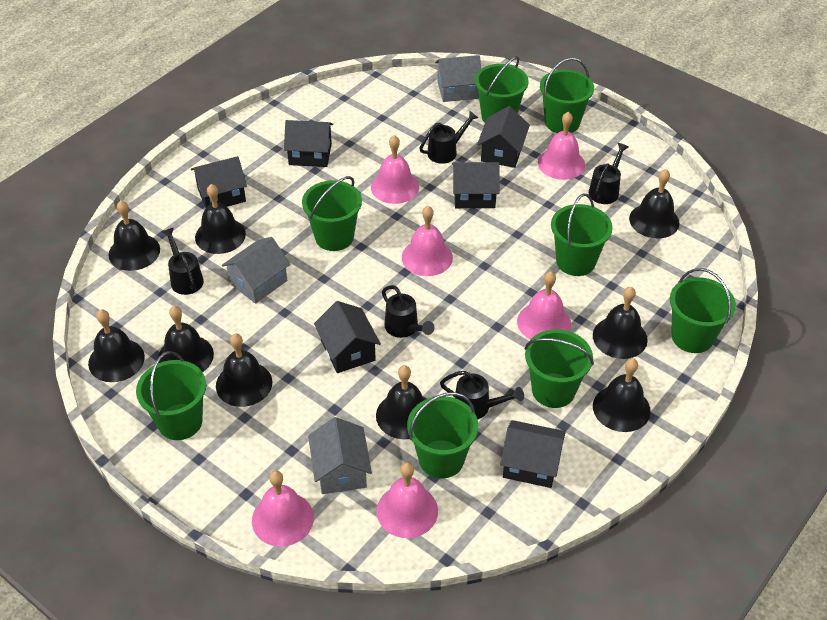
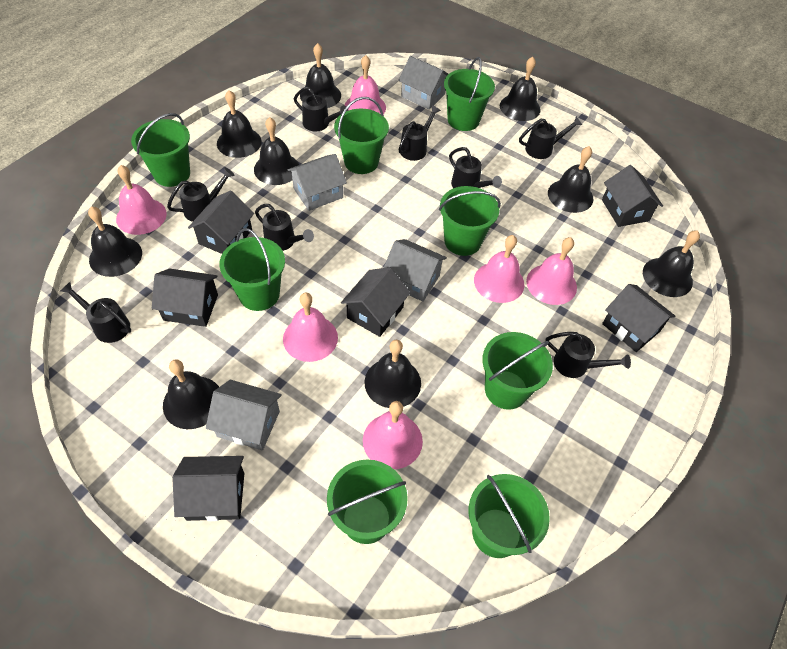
black watering can: [162,228,204,295] [382,285,434,338] [419,111,478,164] [440,371,524,420] [589,143,629,204] = 5 -> [60,282,131,343] [167,168,235,222] [255,204,314,251] [294,87,349,131] [398,105,441,161] [449,147,502,188] [519,116,582,159] [546,332,631,378] = 8
grey house: [222,237,291,304] [308,417,372,494] [435,55,481,102] = 3 -> [206,380,282,450] [288,154,347,211] [384,239,447,302] [398,56,448,110] = 4

